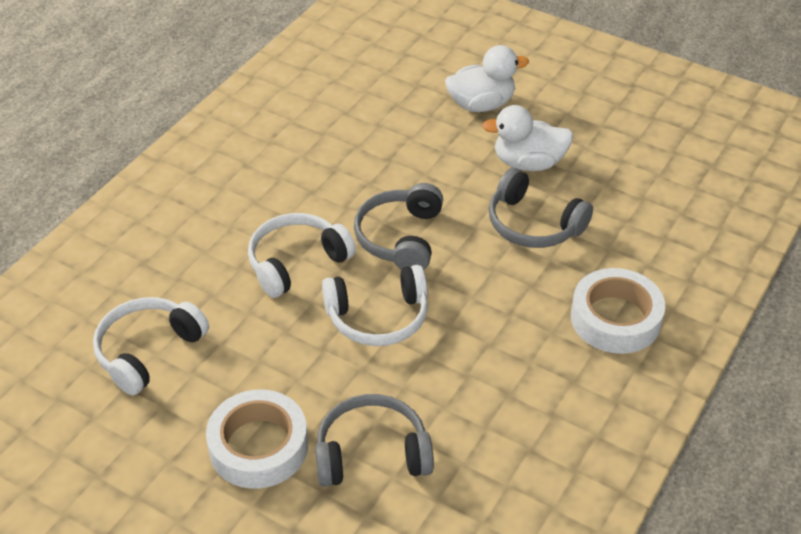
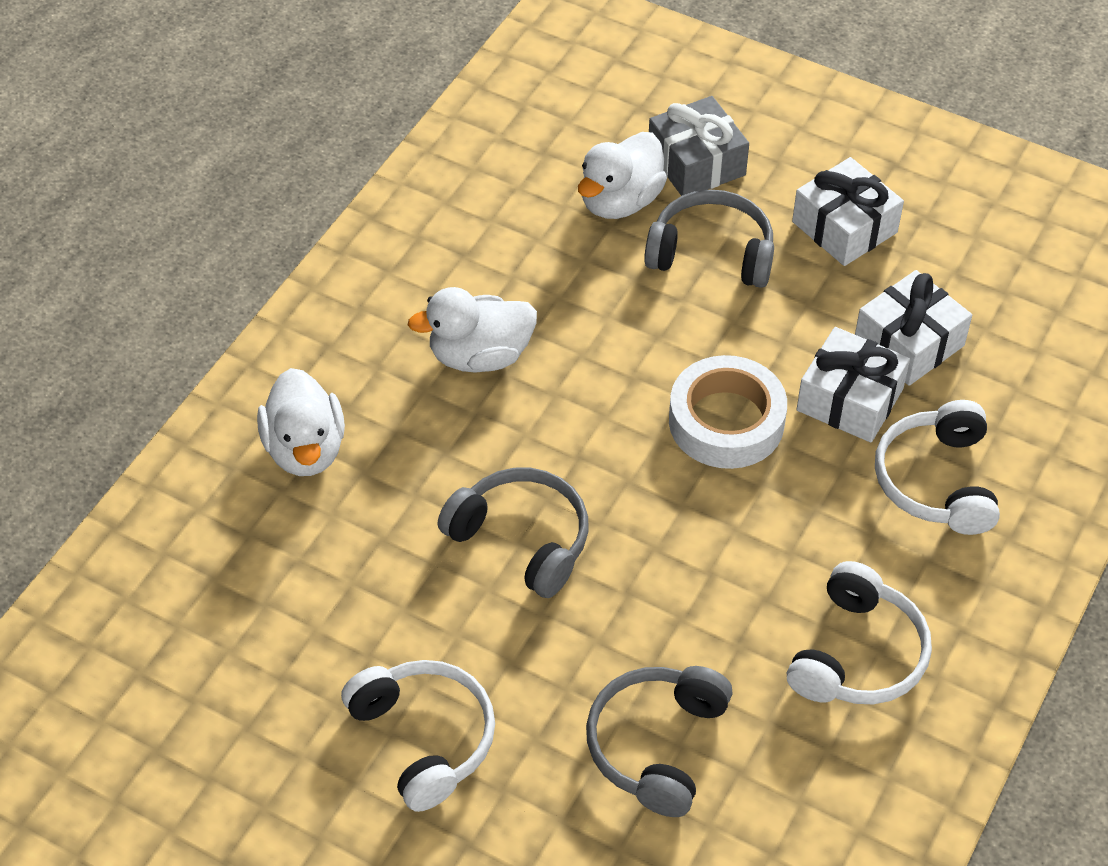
grey gift: none = 0 -> [649,96,749,196] = 1
white duck: [445,45,529,112] [482,105,574,171] = 2 -> [257,368,345,476] [408,287,537,373] [578,132,667,219] = 3
white gift: none = 0 -> [792,157,904,266] [797,327,910,442] [855,270,972,386] = 3
white tape: [206,390,308,489] [571,268,665,354] = 2 -> [669,355,787,469] = 1

